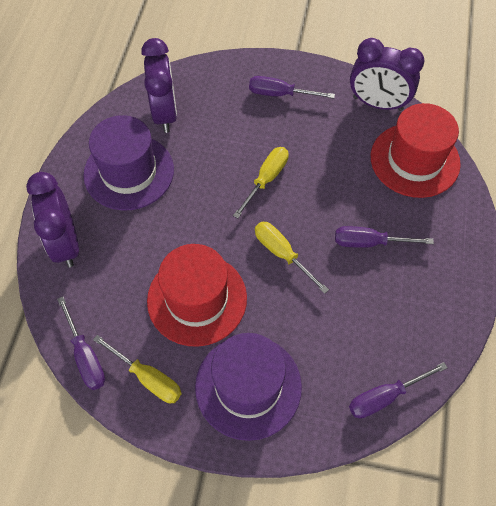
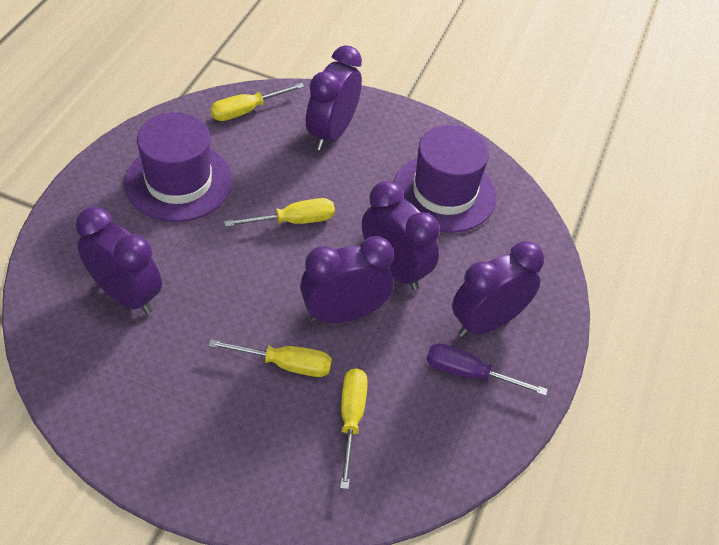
purple clock: [26,172,79,267] [141,38,177,133] [350,38,424,111] = 3 -> [76,207,162,314] [300,236,394,323] [306,45,362,150] [362,181,440,291] [452,241,544,337] = 5
purple screwdriver: [57,297,105,390] [249,76,335,98] [335,226,434,248] [349,362,448,418] = 4 -> [426,343,548,396] = 1
red hat: [147,244,247,347] [371,103,461,198] = 2 -> none = 0
yellow screwdriver: [93,335,182,403] [233,147,289,218] [255,222,329,294] = 3 -> [208,339,332,377] [210,83,305,121] [224,198,335,227] [340,368,368,489] = 4

